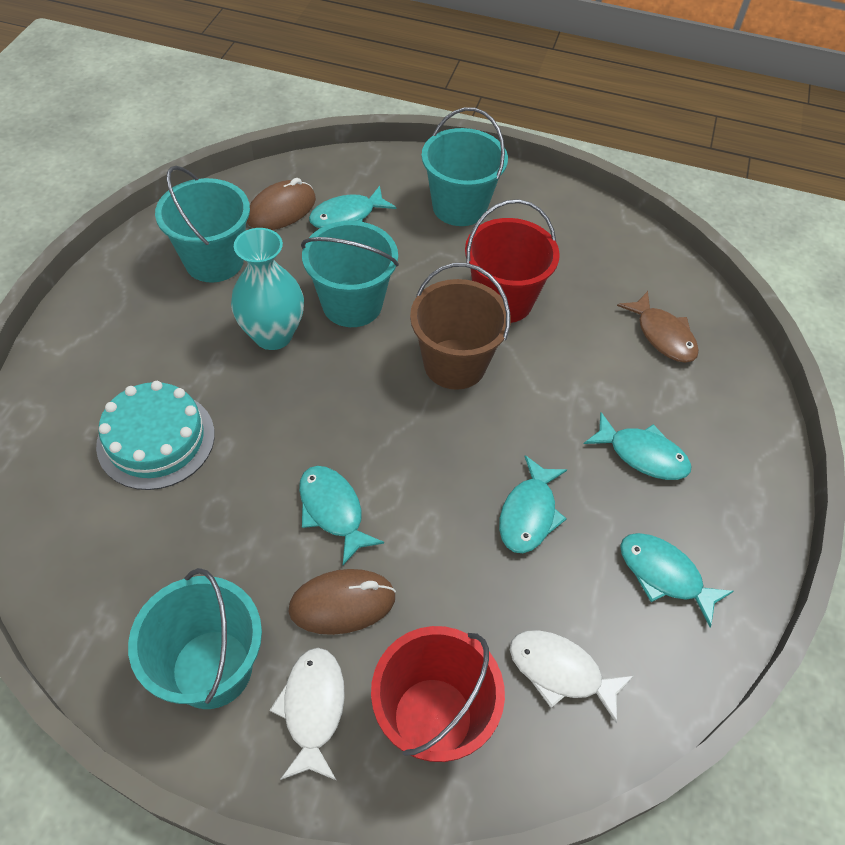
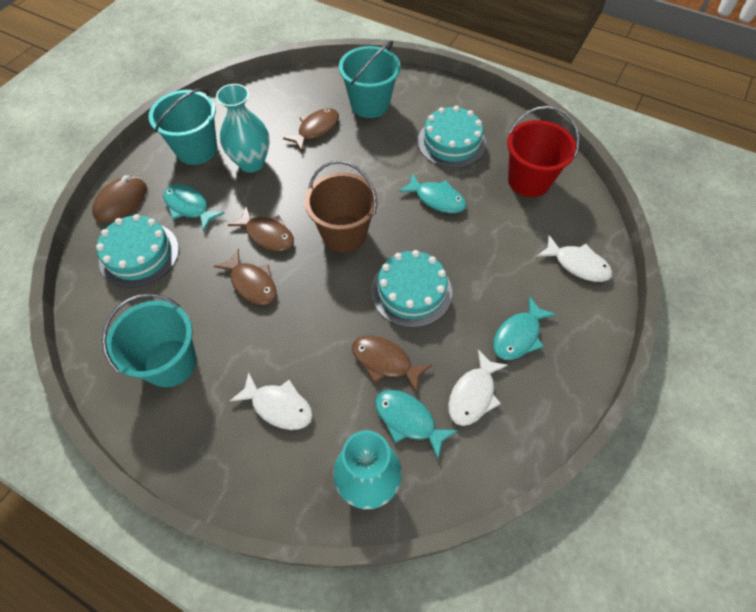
brown fish: [617,291,699,363] = 1 -> [214,249,277,305] [228,206,294,251] [283,108,339,152] [352,336,432,393] = 4
brown mouse: [247,178,316,230] [289,569,396,635] = 2 -> [92,175,147,223] = 1
red bucket: [371,626,505,762] [465,199,560,323] = 2 -> [507,106,579,197] = 1
turquoise bucket: [128,568,262,709] [155,166,250,283] [301,221,399,327] [422,107,508,226] = 4 -> [102,293,197,387] [149,88,217,165] [339,40,401,118] = 3
turquoise cake: [96,381,215,490] = 1 -> [96,214,179,288] [371,250,452,328] [418,106,486,168] = 3
turquoise fish: [299,466,384,565] [309,186,396,228] [499,455,567,553] [584,412,691,480] [620,533,734,627] = 5 -> [163,184,225,231] [375,390,458,459] [398,173,467,213] [493,296,556,360] = 4
turquoise vase: [231,228,304,350] = 1 -> [216,84,270,173] [333,430,402,509] = 2
white fish: [270,648,345,781] [510,630,634,723] = 2 -> [230,372,313,430] [448,349,508,426] [536,235,613,282] = 3

